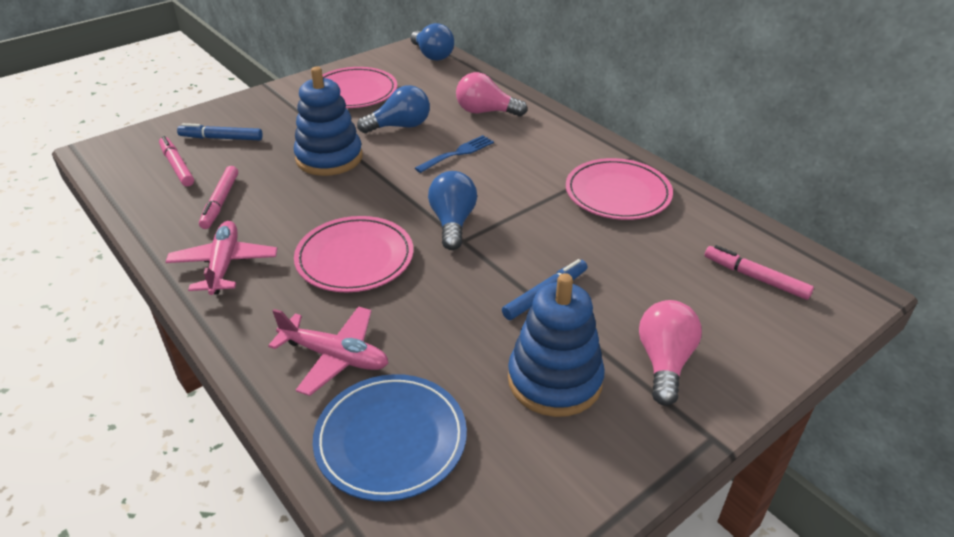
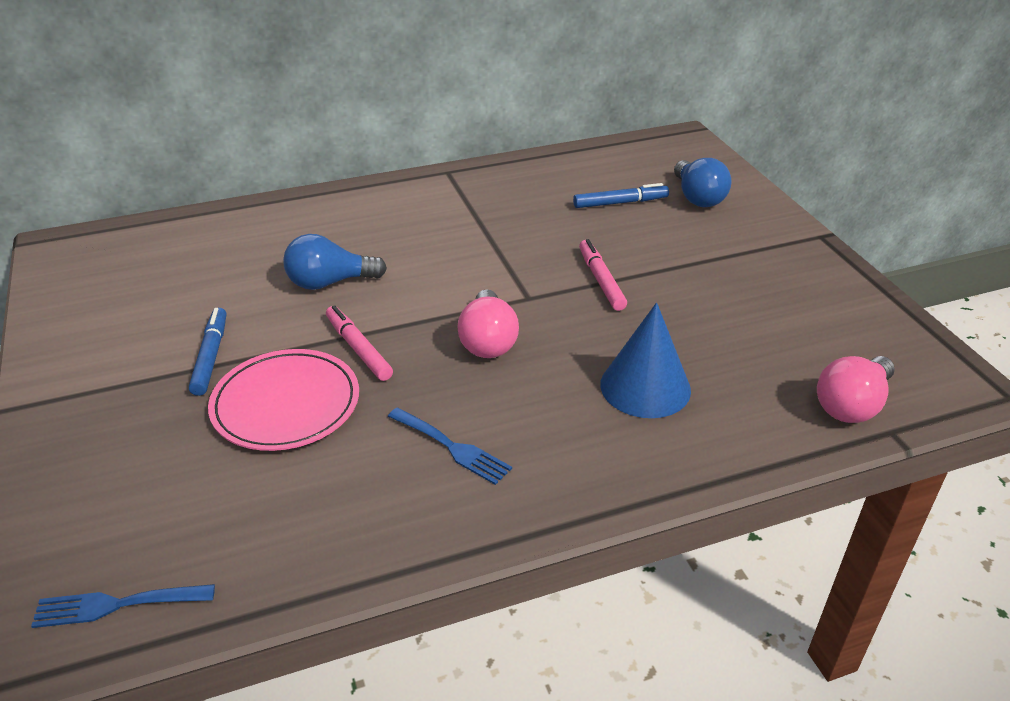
blue cone: none = 0 -> [600,302,691,418] = 1
blue fork: [415,135,494,173] = 1 -> [31,584,215,628] [388,407,512,485] = 2
blue light bulb: [357,85,430,133] [410,23,454,61] [428,171,477,250] = 3 -> [283,234,387,290] [674,158,732,207] = 2
blue plate: [313,374,467,501] = 1 -> none = 0
blue stacking toy: [294,67,363,176] [508,273,605,417] = 2 -> none = 0
pink marker: [159,136,194,187] [199,166,238,229] [705,245,814,300] = 3 -> [326,305,393,381] [579,239,627,311] = 2
pink plane: [166,221,277,295] [268,306,388,396] = 2 -> none = 0
pink plate: [294,216,413,292] [322,67,397,108] [566,158,673,220] = 3 -> [208,349,359,451] = 1

